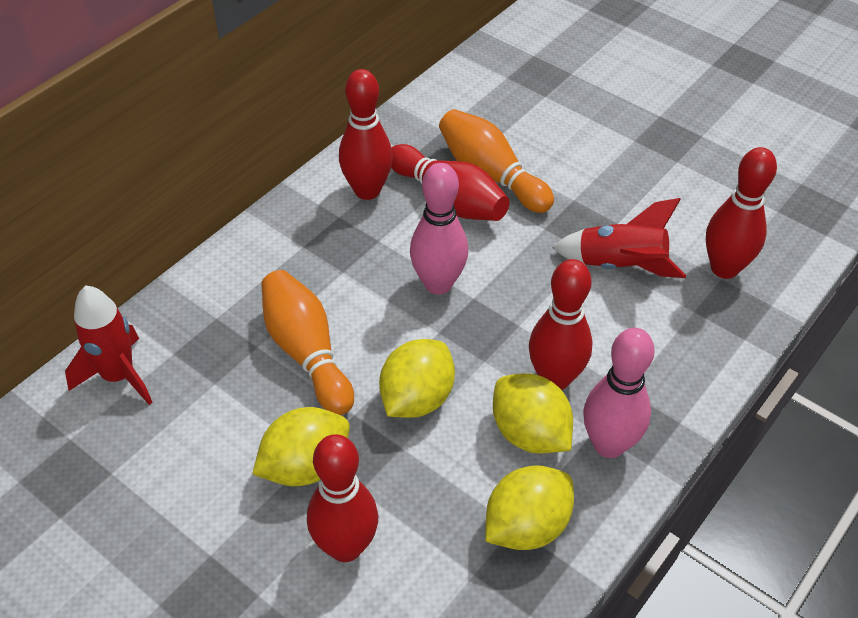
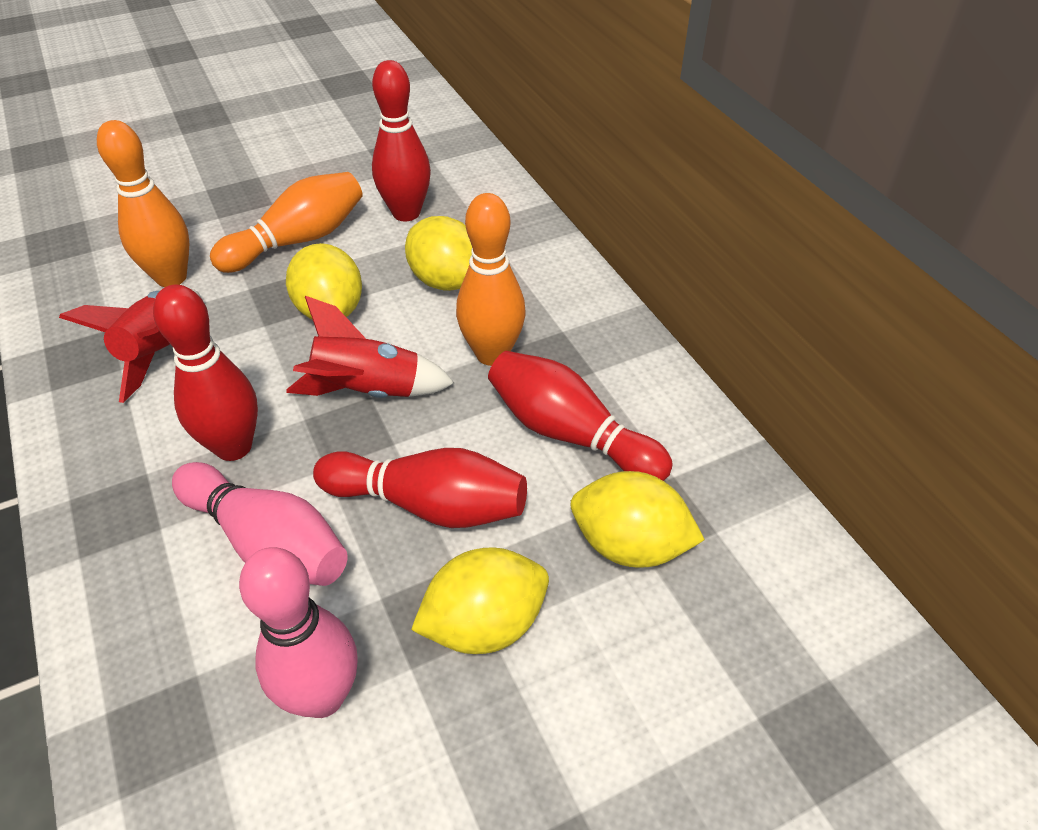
orange bowling pin: [261,270,354,415] [439,109,554,213] = 2 -> [97,120,189,287] [210,172,363,273] [456,193,526,366] = 3
red bowling pin: [307,434,378,562] [339,69,393,200] [391,144,510,221] [529,259,593,390] [706,147,777,279] = 5 -> [153,285,258,461] [313,448,527,528] [372,60,431,221] [488,351,673,481] = 4

